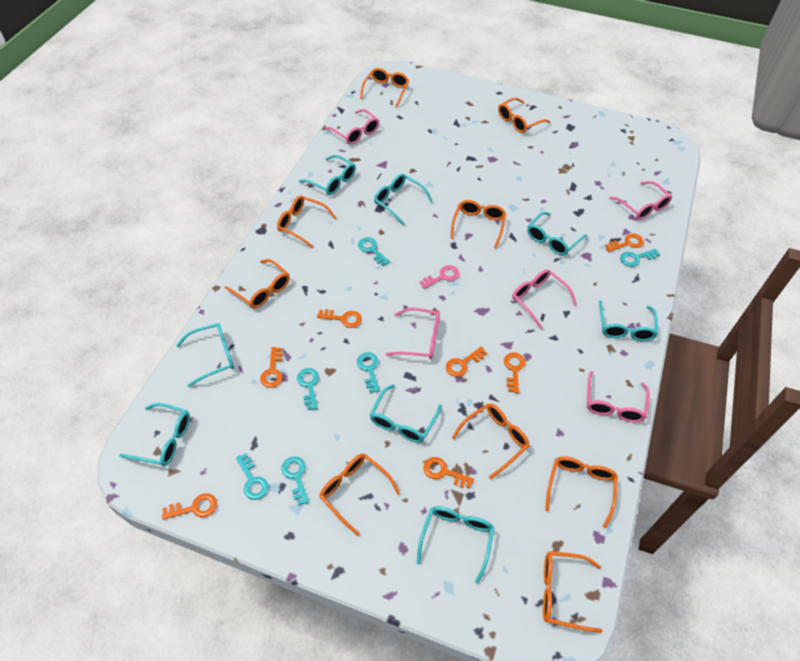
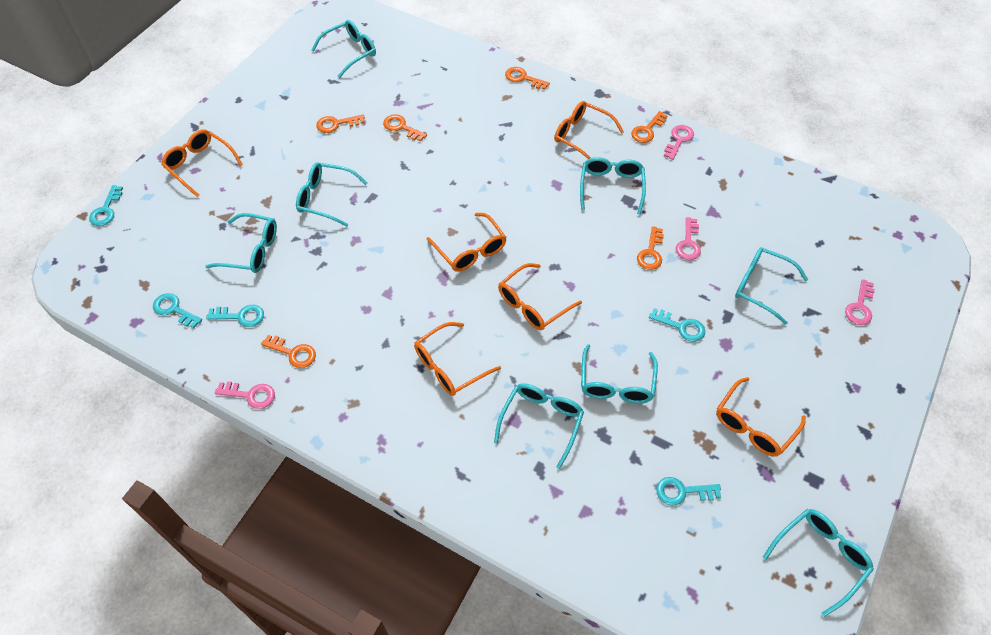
orange glasses: [225,259,290,308] [277,196,337,248] [319,454,400,536] [360,68,409,108] [450,200,506,248] [452,403,530,479] [498,98,550,133] [543,551,603,633] [545,456,618,528] = 9 -> [161,129,243,197] [414,322,501,396] [427,213,507,272] [498,263,582,330] [554,101,624,159] [716,377,806,457] = 6
orange key: [162,493,217,520] [260,347,283,388] [317,309,362,328] [423,457,474,489] [446,347,487,377] [504,352,526,393] [605,233,644,252] = 7 -> [261,335,316,368] [316,114,365,133] [383,114,427,142] [505,67,550,90] [631,111,667,143] [637,226,664,270] = 6
pink glasses: [325,109,379,144] [386,307,440,359] [512,269,577,329] [587,371,650,422] [609,181,672,220] = 5 -> none = 0
pink key: [420,265,460,289] = 1 -> [215,381,275,409] [664,125,694,160] [676,217,701,260] [845,279,875,325] = 4
turquoise key: [236,453,269,500] [282,457,309,505] [297,368,319,410] [357,352,380,393] [358,237,390,266] [620,249,660,267] = 6 -> [89,185,123,226] [153,293,202,328] [206,305,264,327] [649,308,705,342] [656,477,721,506] = 5

